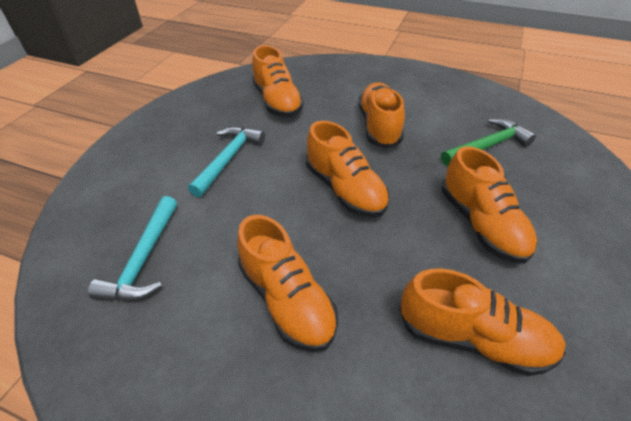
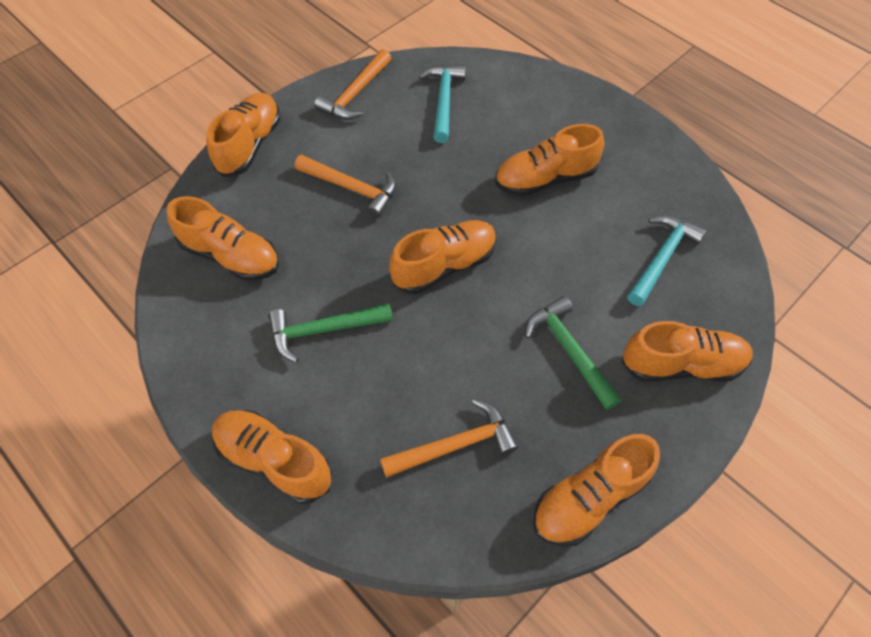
green hammer: [441,119,536,166] = 1 -> [268,303,393,362] [525,296,622,410] = 2
orange hammer: none = 0 -> [295,155,396,218] [314,49,391,120] [380,399,518,478] = 3
orange shoe: [237,215,338,352] [252,45,304,117] [306,121,390,218] [358,82,405,148] [400,269,566,376] [442,146,537,264] = 6 -> [167,196,279,280] [206,93,280,177] [212,410,332,504] [389,220,497,294] [495,124,604,197] [533,434,660,547] [622,321,753,382] = 7

